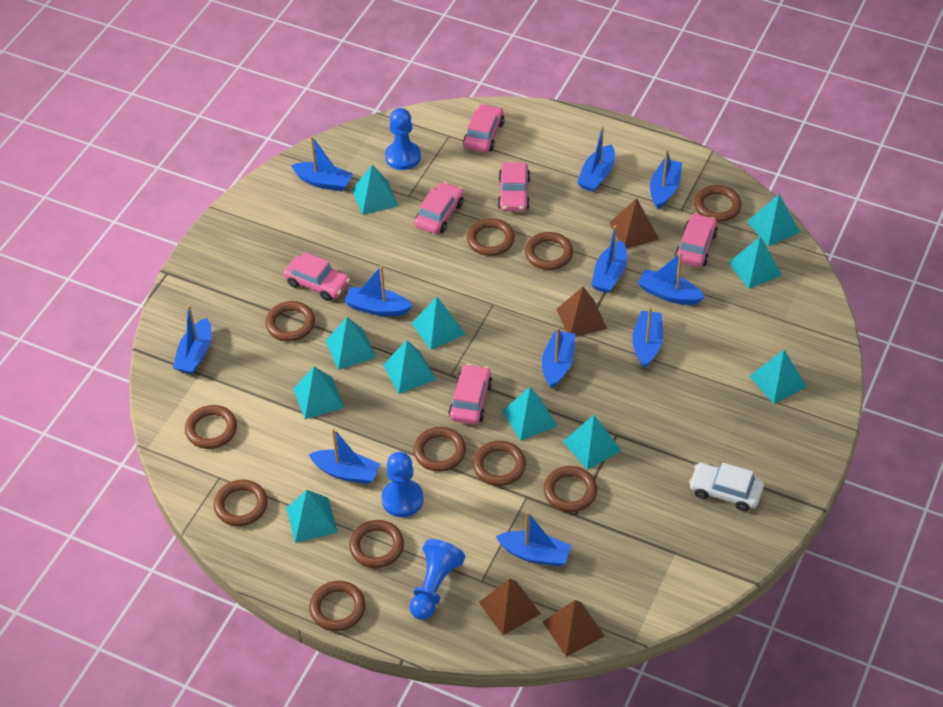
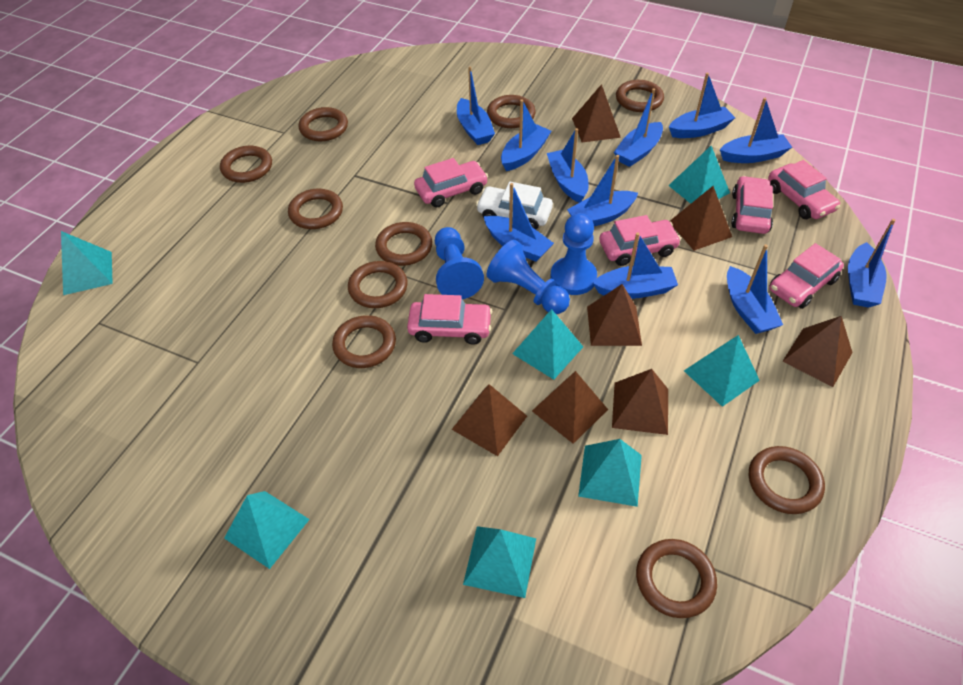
brown pyramid: [479,578,541,635] [543,600,605,657] [557,287,607,337] [609,198,659,249] = 4 -> [452,384,527,456] [532,371,608,444] [572,84,621,142] [587,284,642,346] [612,369,668,435] [669,186,732,251] [782,316,853,387] = 7
brown ring: [185,405,237,449] [214,480,268,526] [265,301,315,342] [309,581,366,631] [349,520,404,568] [413,427,466,472] [467,218,515,256] [473,441,526,486] [525,232,573,270] [543,466,597,512] [694,185,742,222] = 11 -> [220,146,272,183] [288,189,343,229] [298,107,348,141] [332,315,396,368] [348,261,408,308] [375,222,432,266] [487,95,536,128] [616,80,664,112] [636,539,717,618] [749,446,825,514] = 10
turquoise pyramid: [286,490,338,543] [293,367,344,419] [325,317,376,370] [352,165,398,215] [383,341,436,394] [412,297,465,350] [502,387,558,441] [563,415,622,470] [728,236,782,289] [747,194,800,246] [749,350,807,404] = 11 -> [61,231,113,295] [224,491,310,569] [463,526,536,598] [512,309,583,380] [578,439,642,507] [668,146,730,204] [684,335,760,407] = 7

